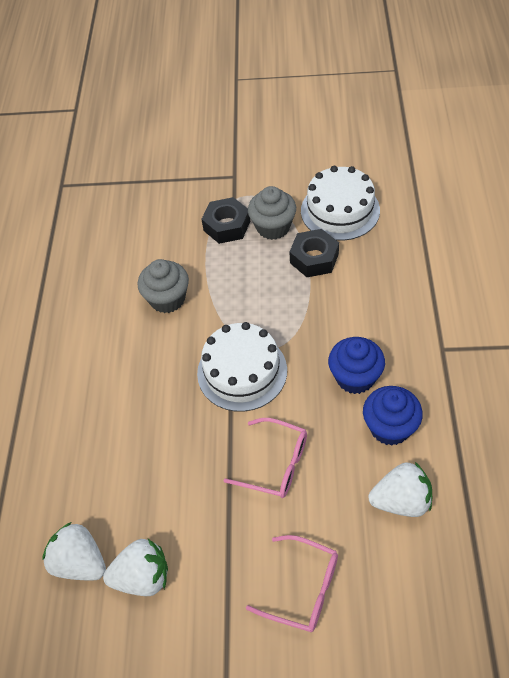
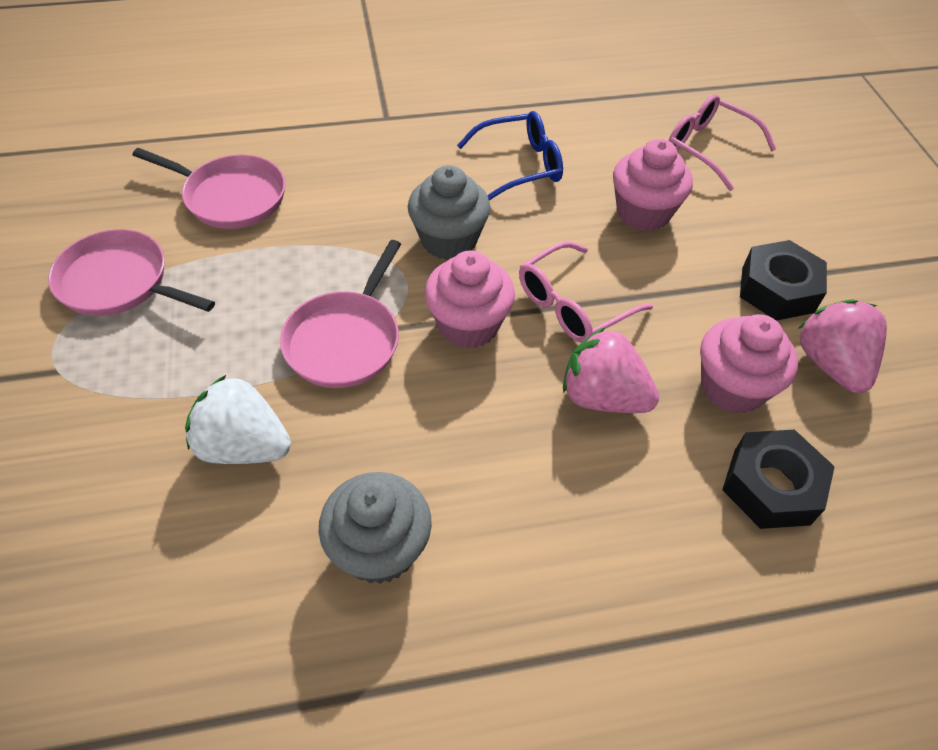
blue cupcake: [328,337,385,394] [363,386,423,446] = 2 -> none = 0
blue glasses: none = 0 -> [457,111,563,200] = 1
pink cupcake: none = 0 -> [424,250,515,348] [613,139,693,231] [700,314,798,413] = 3
pink pan: none = 0 -> [48,229,215,316] [133,148,286,229] [280,240,401,388] = 3
pink strawberry: none = 0 -> [563,327,659,413] [798,299,887,393] = 2
white cake: [197,322,287,412] [301,166,380,241] = 2 -> none = 0
white strawberry: [42,522,106,581] [103,539,168,596] [368,462,432,517] = 3 -> [185,375,291,464] = 1

